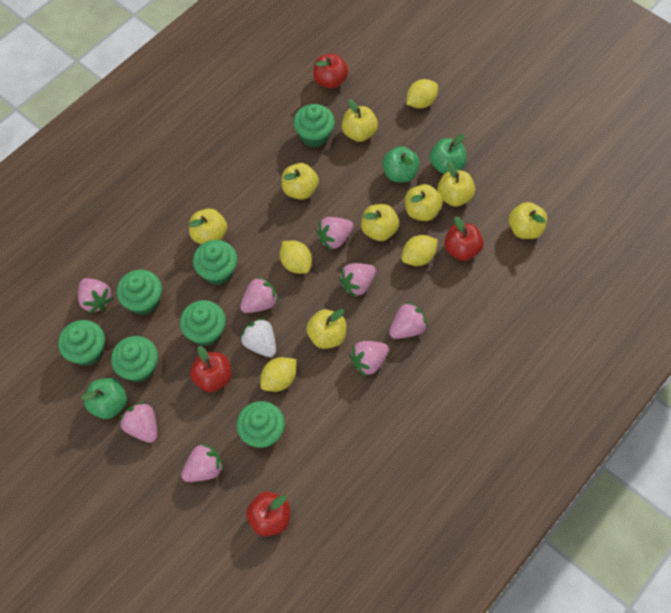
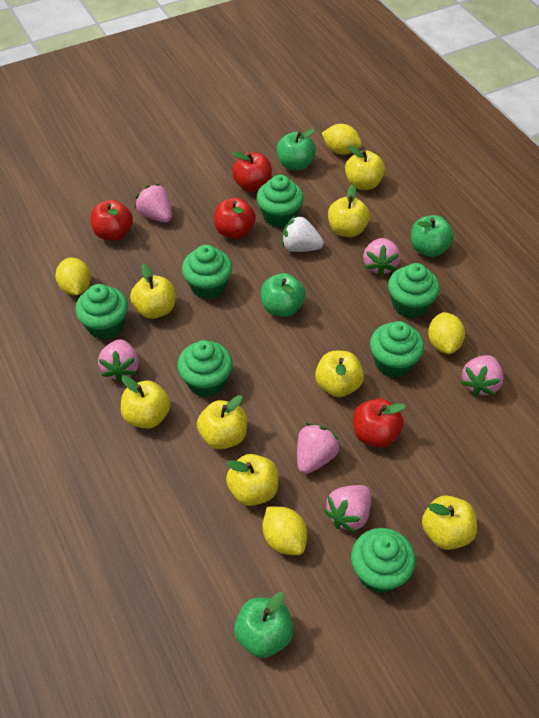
green apple: [81,378,127,419] [382,146,420,182] [430,134,467,174] = 3 -> [234,592,293,658] [261,273,306,317] [276,129,316,171] [411,215,454,257] = 4
pink strawberry: [78,278,113,314] [120,402,157,443] [181,443,224,482] [240,276,279,313] [316,217,353,250] [339,263,376,297] [349,341,389,376] [389,302,428,339] = 8 -> [98,339,139,383] [135,184,172,222] [297,423,340,474] [324,485,371,533] [363,238,400,276] [460,355,503,397] = 6

